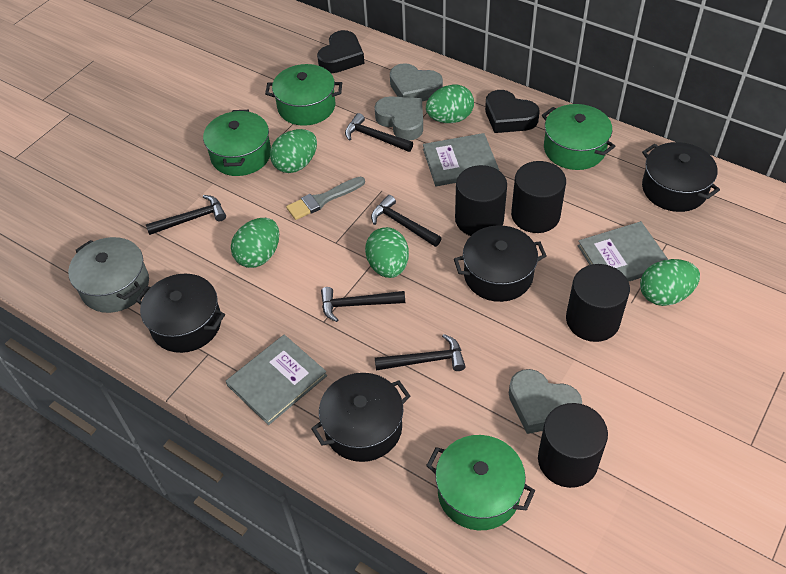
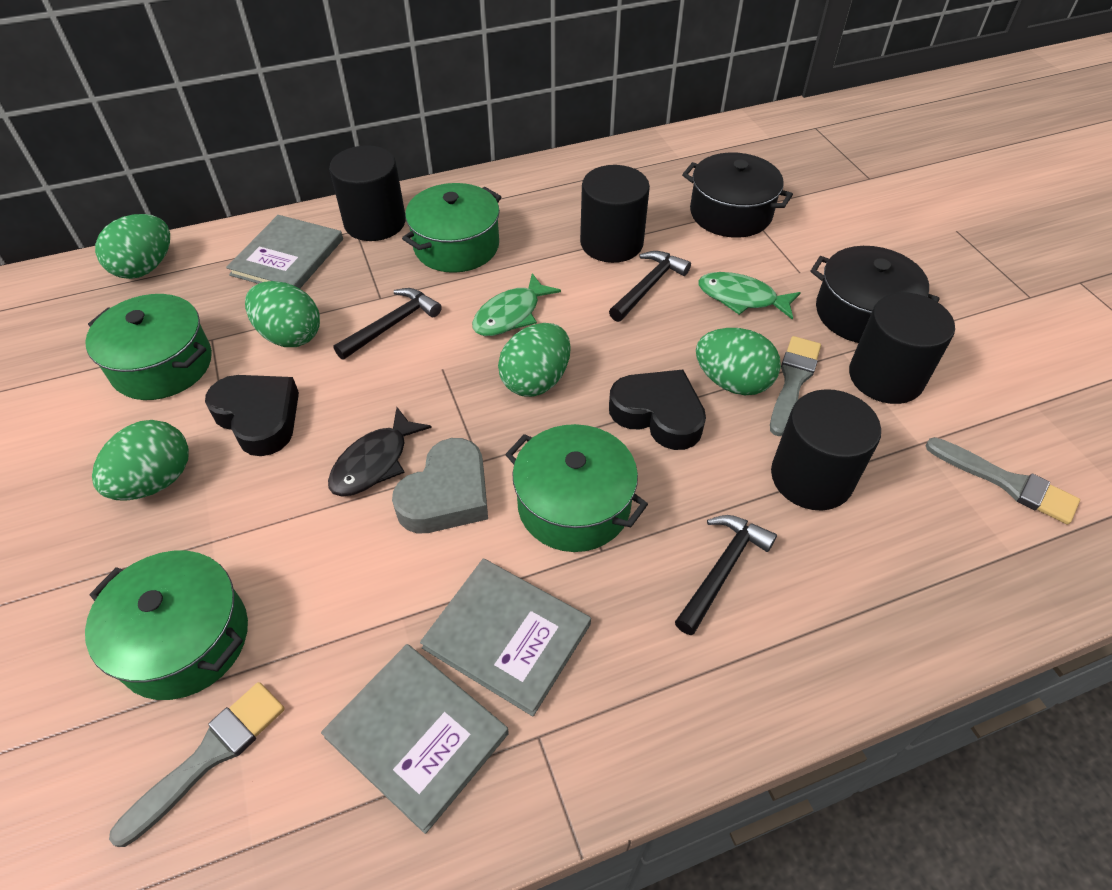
black fish: none = 0 -> [328,407,432,496] = 1
black hammer: [146,195,226,235] [321,287,405,322] [345,113,413,152] [371,195,442,247] [375,334,466,371] = 5 -> [334,288,442,360] [609,251,691,322] [675,515,777,635] = 3
black pot: [136,274,225,353] [311,373,410,462] [454,225,546,302] [642,142,720,212] = 4 -> [682,152,793,238] [810,246,940,343] = 2
green fish: none = 0 -> [472,273,561,336] [698,272,801,320] = 2
grey brush: [286,177,365,220] = 1 -> [109,682,285,847] [770,336,821,436] [925,437,1080,525] = 3
grey heart: [374,96,423,140] [390,63,443,101] [509,369,582,434] = 3 -> [392,438,488,533] = 1
grey pot: [68,237,149,313] = 1 -> none = 0

